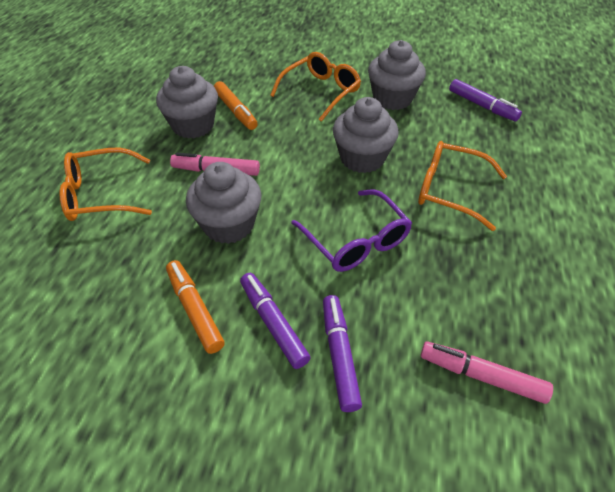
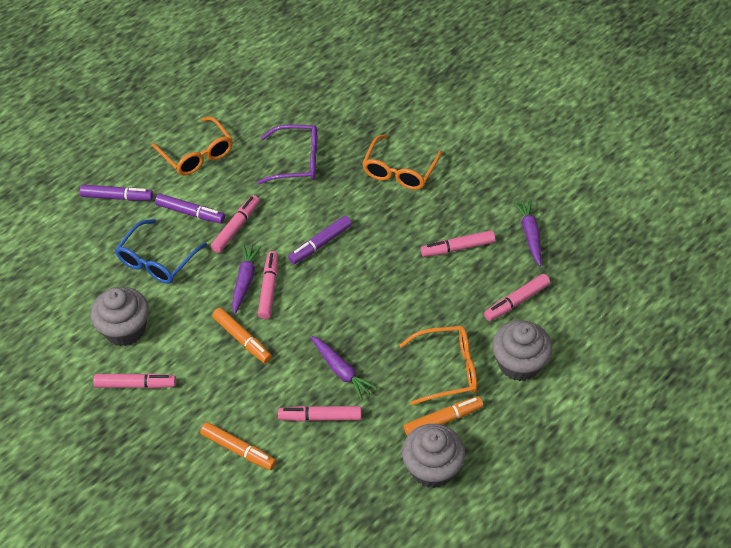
blue glasses: none = 0 -> [115,219,207,284] = 1
grey cupcake: [156,66,218,139] [186,162,261,244] [333,97,399,173] [368,40,426,110] = 4 -> [90,287,149,346] [402,424,465,488] [492,320,552,381] = 3
orange marker: [166,260,225,354] [214,81,258,130] = 2 -> [200,422,276,470] [212,308,272,363] [404,396,483,436] = 3
pink marker: [170,153,260,176] [421,341,553,404] = 2 -> [93,373,176,389] [211,195,260,253] [258,251,278,319] [278,406,361,422] [421,230,495,257] [484,274,550,321] = 6
purple carrot: none = 0 -> [232,243,262,314] [310,336,377,400] [512,199,541,266] = 3

